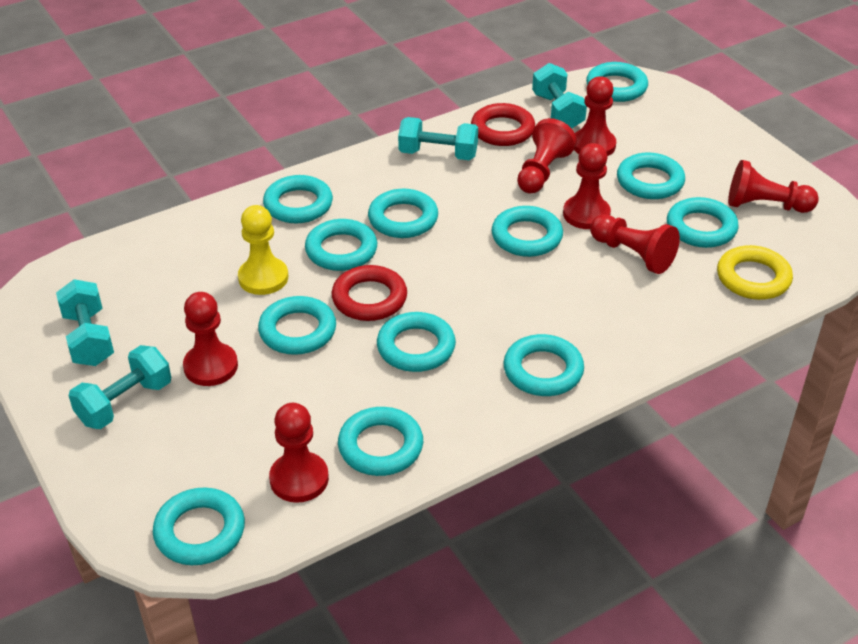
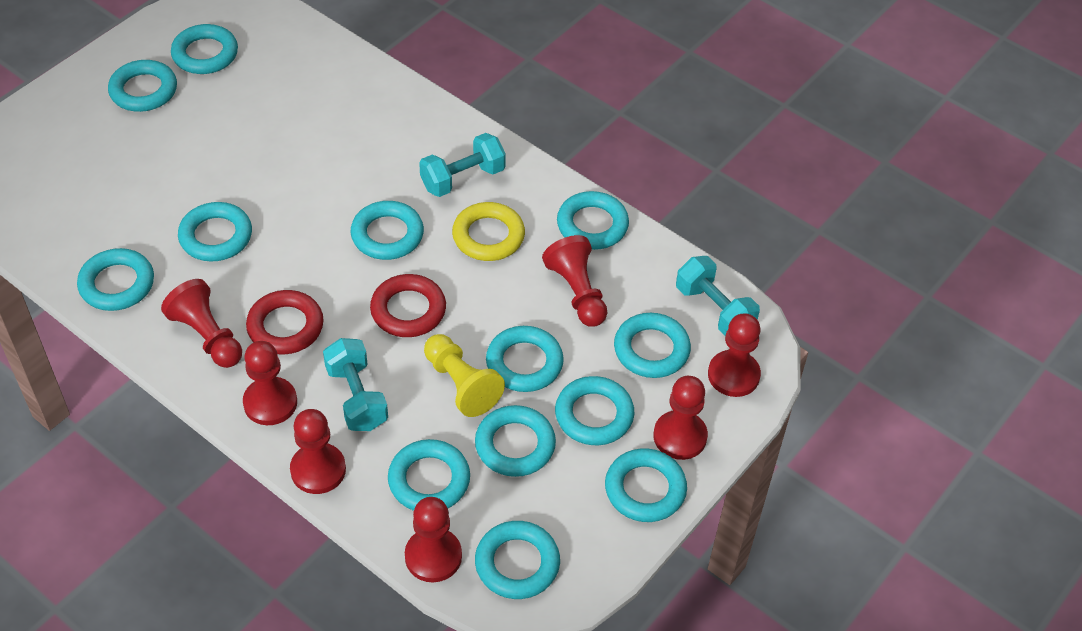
turquoise dumbbell: [56,279,114,366] [68,345,171,429] [398,117,478,160] [532,63,587,129] = 4 -> [323,338,388,431] [419,133,506,197] [676,256,760,336] = 3
turquoise ring: [153,488,245,565] [258,296,336,355] [263,175,333,223] [305,219,377,271] [338,407,423,476] [368,189,438,238] [377,312,456,372] [491,206,563,257] [504,334,584,396] [586,62,648,102] [617,153,685,199] [667,197,739,248] = 12 -> [77,248,154,311] [108,60,177,112] [171,24,238,74] [178,202,252,262] [351,201,424,260] [388,439,470,511] [475,405,556,477] [475,521,560,599] [486,326,564,392] [555,376,634,445] [557,191,629,250] [605,448,687,522] [614,313,691,378] = 13

